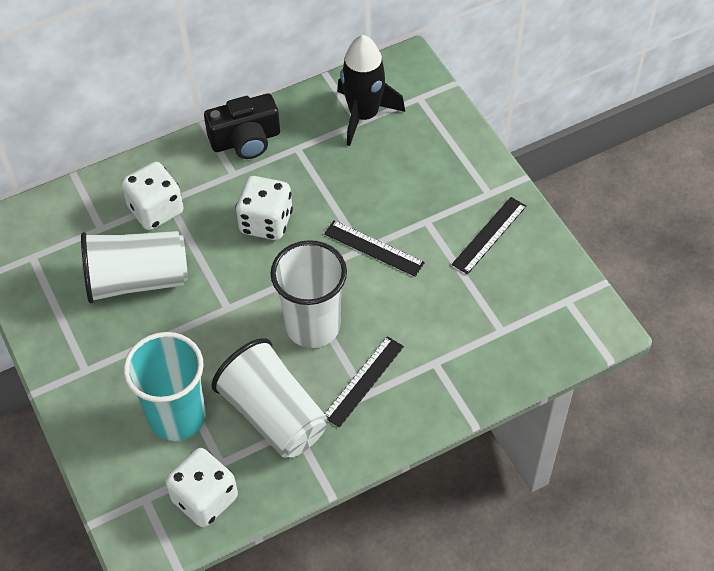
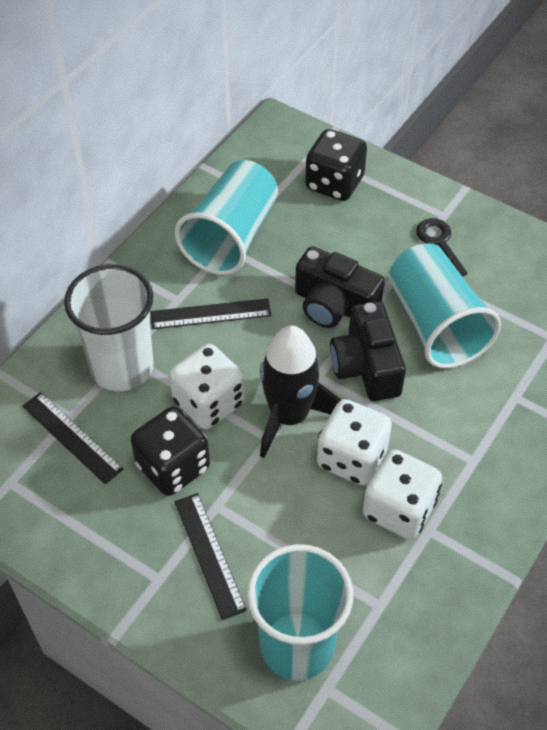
black camera: [204,93,280,159] = 1 -> [295,246,385,328] [330,301,406,401] = 2
black dice: none = 0 -> [131,407,210,496] [305,129,367,201] = 2
black key: none = 0 -> [416,218,467,276] = 1
turquoise cup: [123,332,206,441] = 1 -> [175,160,278,275] [247,544,353,680] [389,243,501,368] = 3
white cup: [81,231,188,303] [212,338,327,458] [270,240,347,348] = 3 -> [64,264,153,391] = 1

